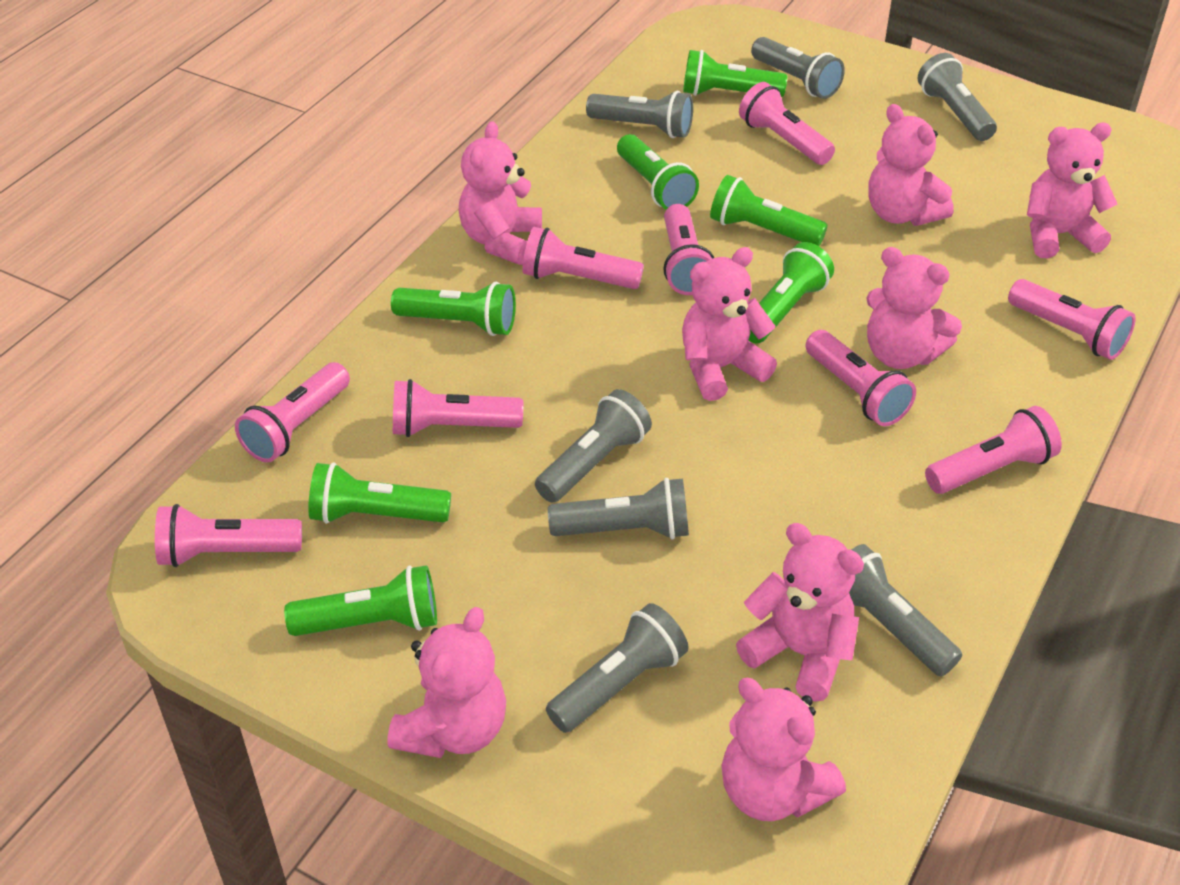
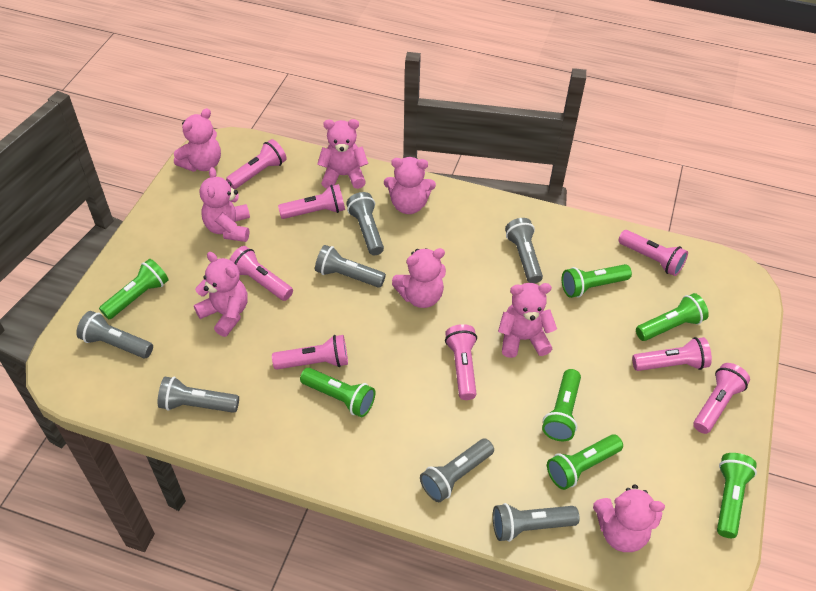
pink flashlight: [155,504,302,567] [235,362,350,463] [393,379,523,437] [522,227,644,289] [663,204,714,295] [739,82,835,165] [805,330,916,426] [925,406,1062,494] [1008,279,1136,360] = 9 -> [226,139,287,189] [229,246,293,301] [272,335,348,369] [278,184,345,219] [445,324,477,400] [618,230,688,276] [632,337,712,371] [693,363,750,434] = 8

